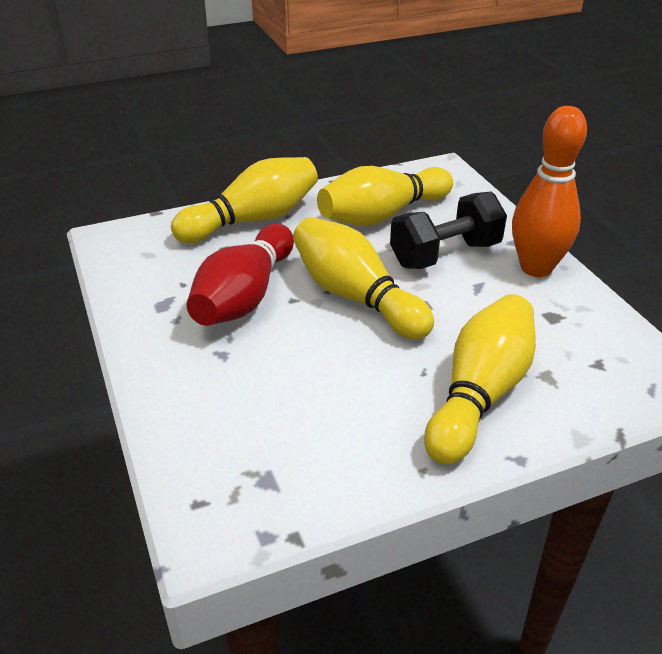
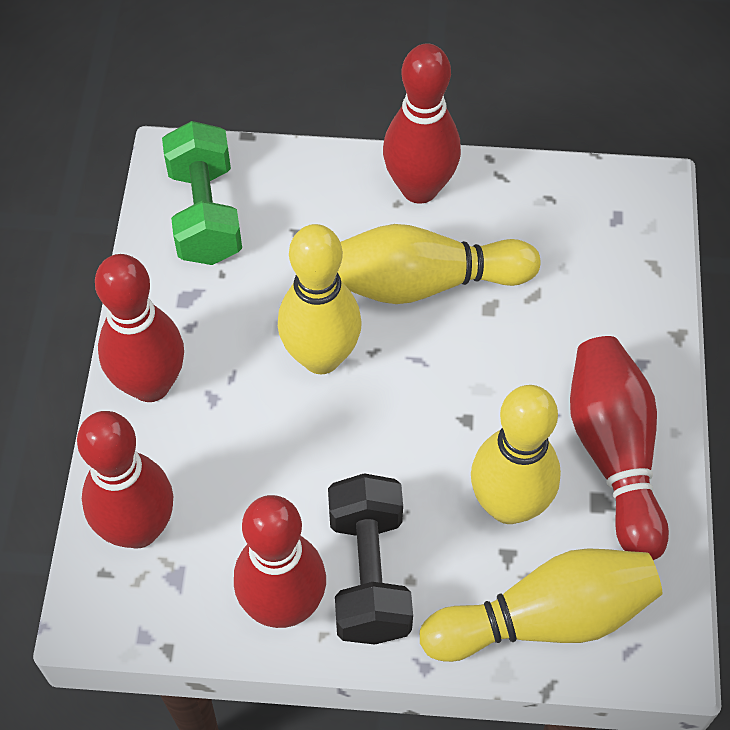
green dumbbell: none = 0 -> [162,121,242,265] = 1
orange bowling pin: [512,106,587,277] = 1 -> none = 0
red bowling pin: [187,224,294,326] = 1 -> [77,411,173,548] [95,254,184,402] [234,495,326,628] [383,43,461,204] [570,336,669,560] = 5

